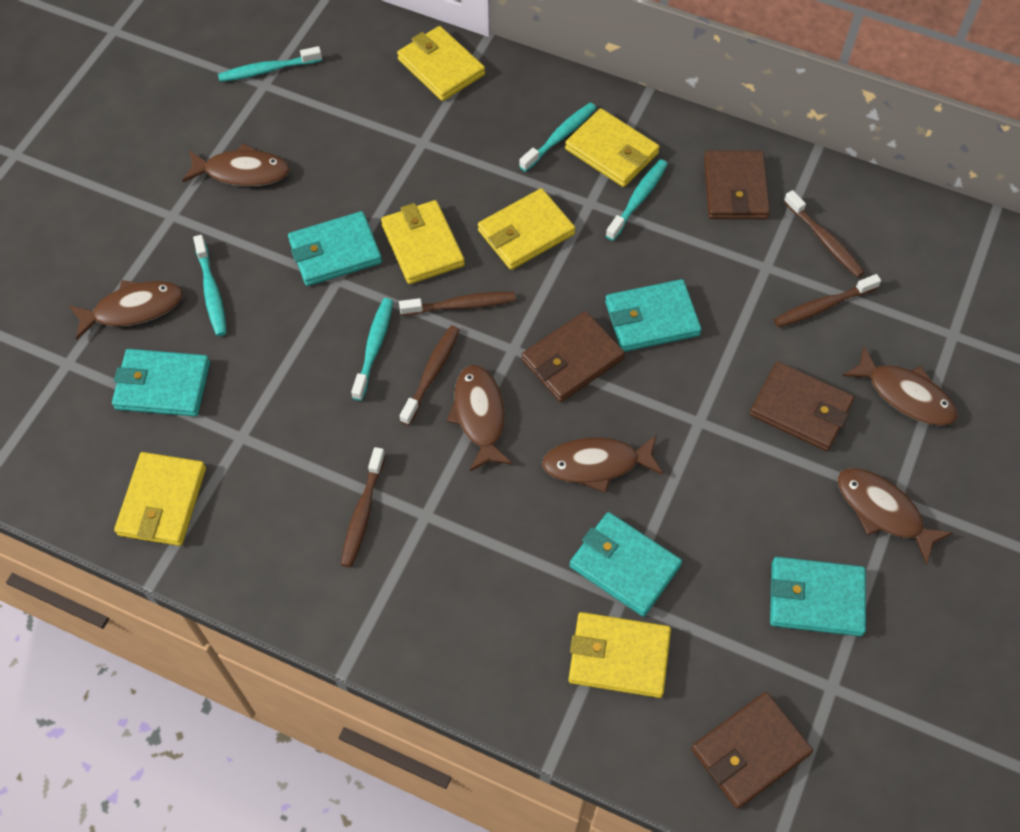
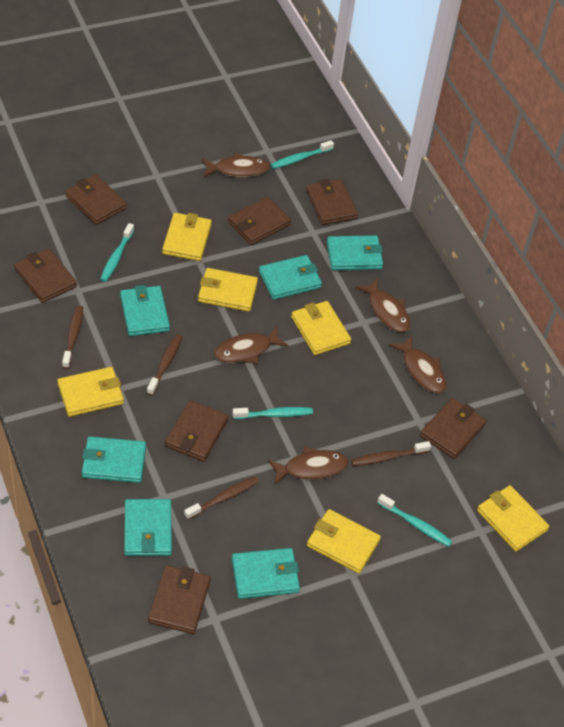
brown fish: [69,280,183,340] [182,143,290,186] [447,365,513,471] [542,435,663,493] [837,468,953,564] [843,346,958,426] = 6 -> [202,153,270,177] [214,326,288,364] [268,447,348,484] [356,278,410,333] [389,335,446,393] = 5
brown toothbrush: [341,447,385,568] [399,292,516,316] [400,325,460,425] [774,274,881,327] [784,190,865,278] = 5 -> [62,305,83,369] [147,334,182,396] [184,477,259,520] [351,441,431,466] = 4
brown wallet: [522,311,625,402] [691,692,813,809] [704,150,770,219] [750,361,854,451] = 4 -> [14,249,77,303] [65,175,127,225] [148,565,211,634] [165,400,228,462] [228,197,291,245] [306,179,358,225] [420,398,486,459] = 7
turquoise toothbrush: [193,235,227,336] [218,46,322,82] [351,298,393,401] [519,103,596,172] [606,159,668,241] = 5 -> [100,223,134,282] [232,407,313,419] [271,140,334,169] [377,494,453,547] = 4
turquoise wallet: [112,349,210,416] [288,211,382,286] [570,512,682,616] [605,279,702,352] [770,557,866,636] = 5 -> [82,436,146,483] [120,285,170,336] [124,499,172,556] [232,548,300,599] [259,255,322,300] [327,235,383,270] = 6

